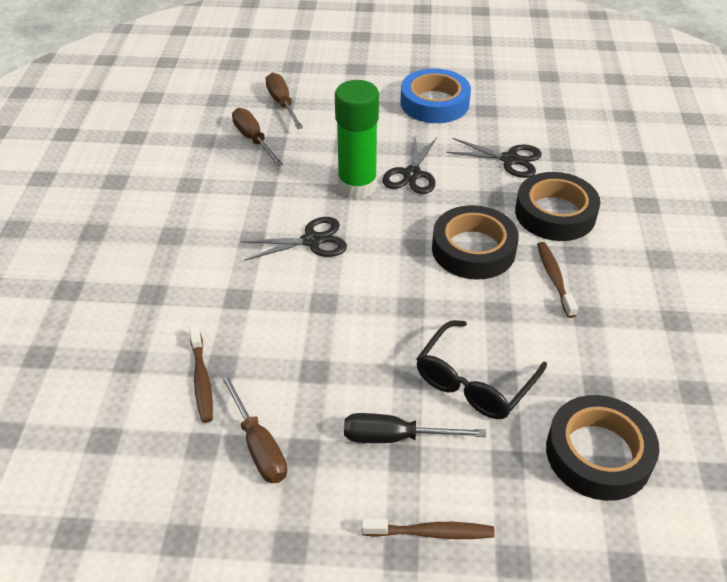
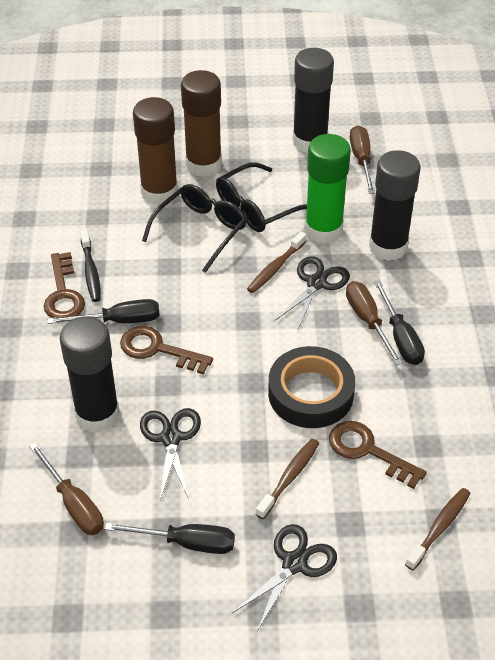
black glasses: [416,320,547,419] = 1 -> [142,184,247,273] [216,162,307,232] = 2
black glue stick: none = 0 -> [59,316,120,433] [292,48,334,152] [369,150,421,261] = 3
black screwdriver: [344,413,486,443] = 1 -> [48,299,160,324] [105,523,235,554] [374,280,425,365] = 3
black tape: [432,205,519,279] [515,172,600,241] [546,395,659,501] = 3 -> [268,346,355,428] = 1
black toothbrush: none = 0 -> [80,230,101,302] = 1
blue tape: [401,69,471,123] = 1 -> none = 0
brown glue stick: none = 0 -> [133,97,178,205] [181,70,222,177] = 2
brown key: none = 0 -> [44,252,85,318] [120,326,213,375] [329,421,427,489] = 3

